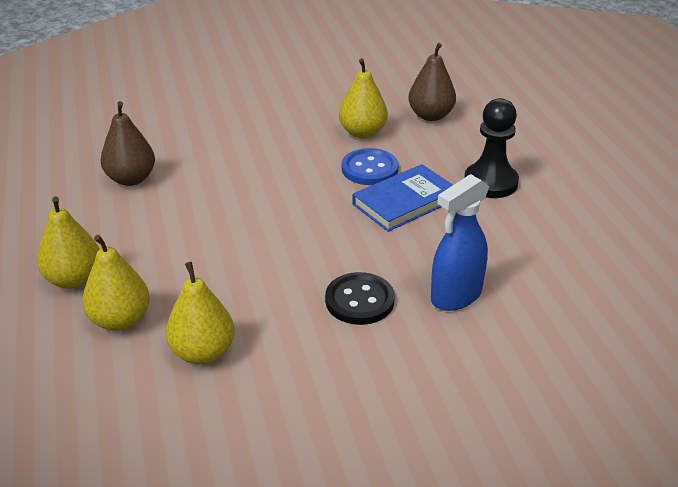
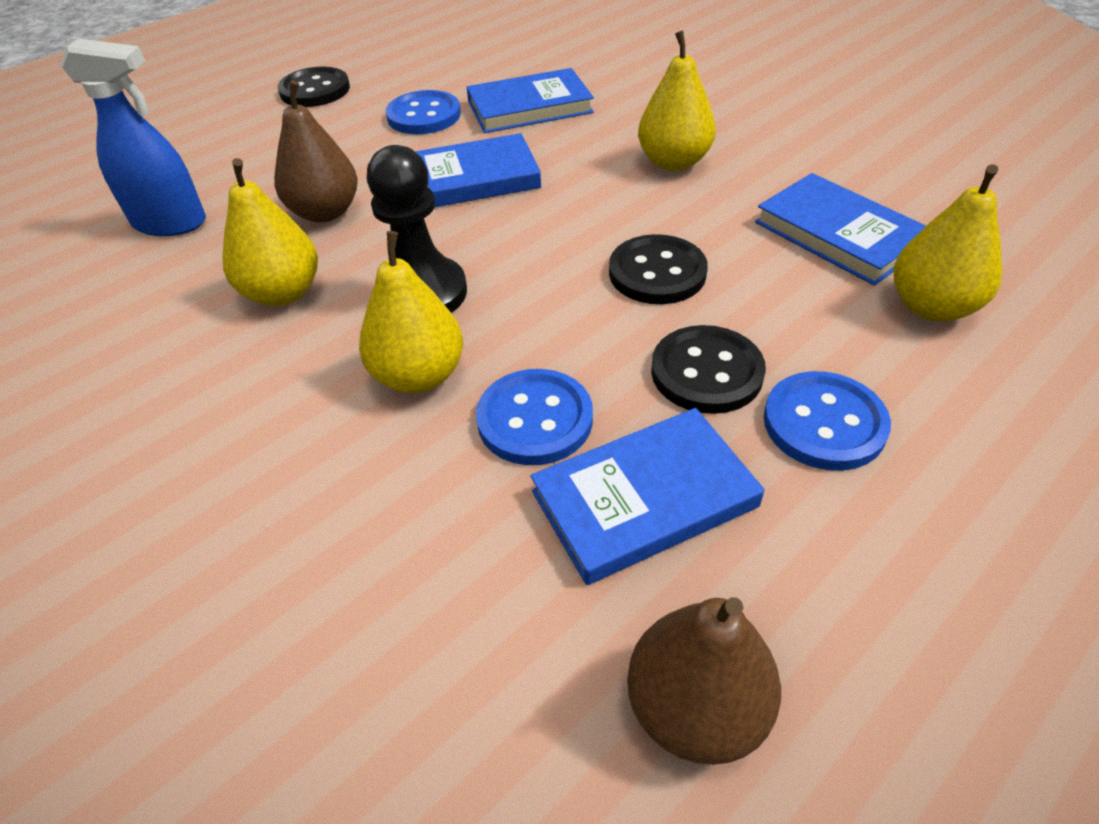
black button: [325,272,395,325] = 1 -> [278,67,350,107] [609,234,708,304] [651,325,766,414] = 3
blue book: [352,164,453,232] = 1 -> [415,133,541,207] [467,68,594,133] [530,408,764,585] [755,173,926,286] = 4
blue button: [342,148,399,185] = 1 -> [385,90,461,134] [476,369,593,465] [764,371,891,471] = 3

